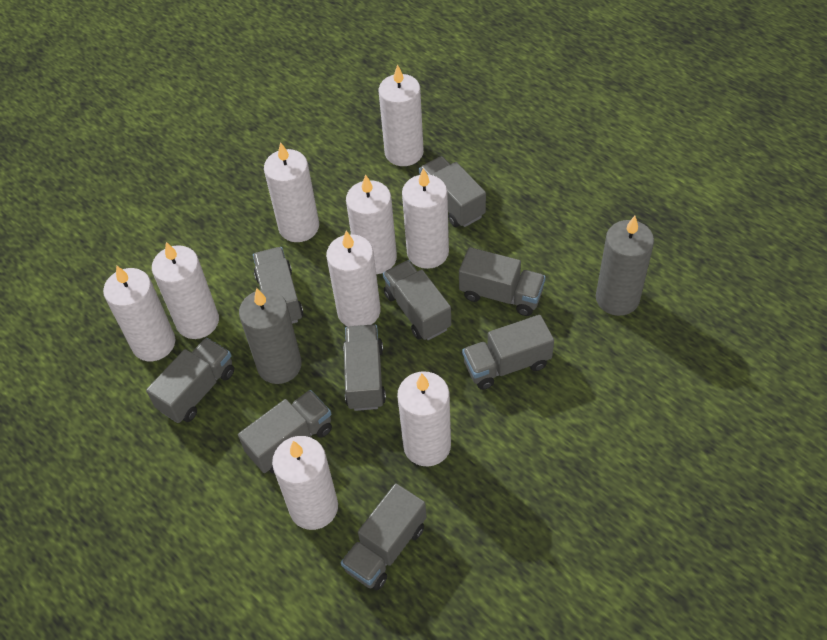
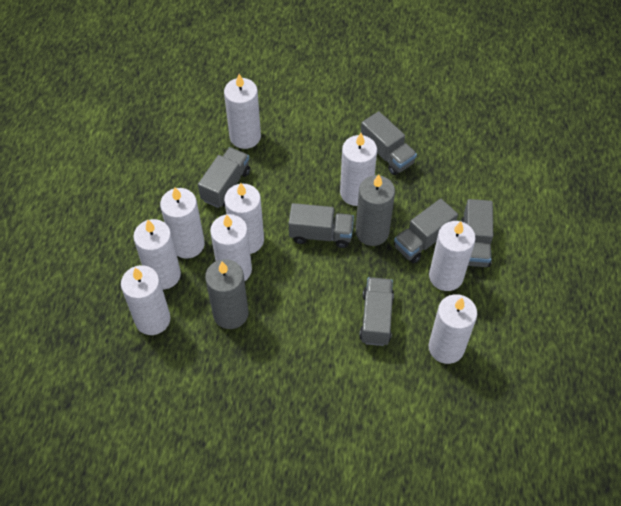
grey truck: [146,338,234,423] [238,390,332,474] [253,247,303,324] [341,483,427,590] [343,325,386,411] [383,260,451,340] [419,156,486,227] [459,247,546,316] [462,315,554,390] = 9 -> [198,147,250,208] [289,203,354,248] [359,277,394,346] [361,111,417,175] [394,198,458,263] [461,199,493,267] = 6

